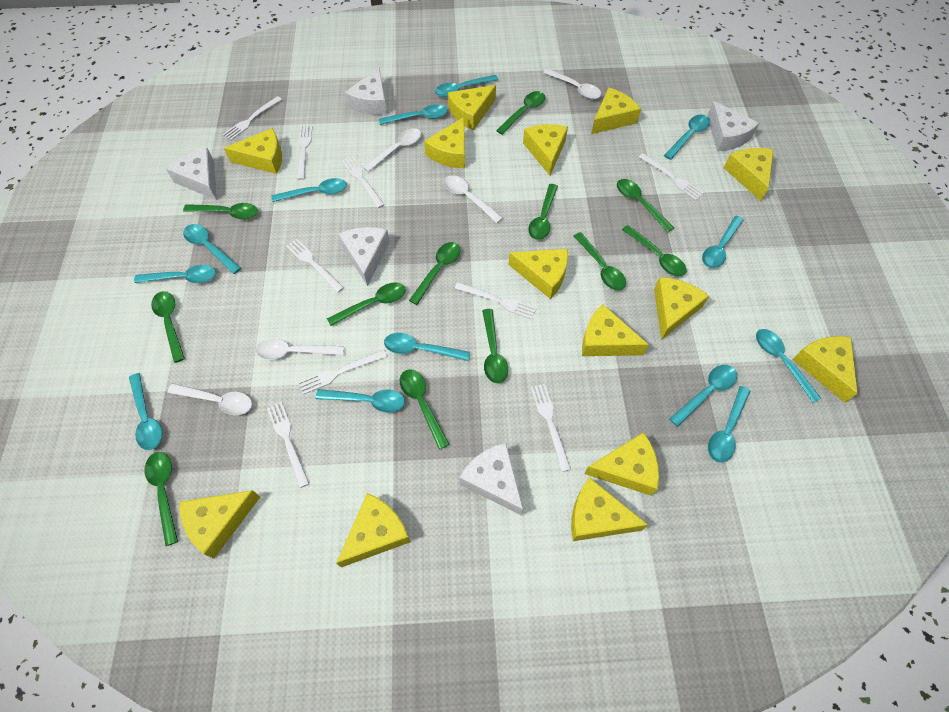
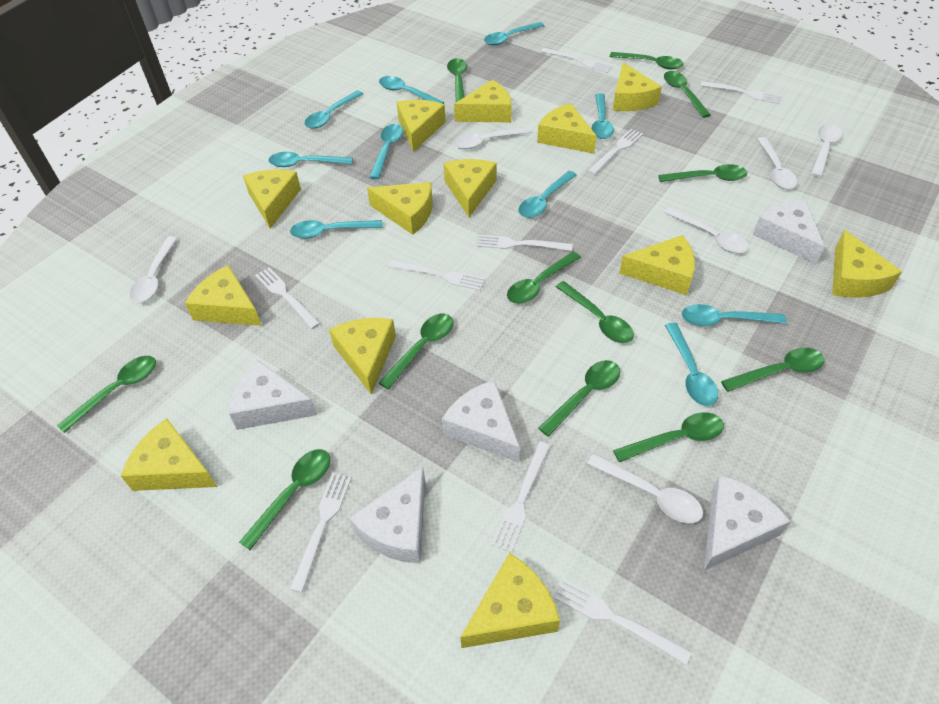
turquoise spoon: [129,373,162,450] [134,265,216,283] [183,224,241,274] [272,178,347,202] [315,389,405,413] [379,104,448,125] [384,333,470,361] [435,75,498,97] [664,115,710,160] [669,365,737,427] [702,216,743,268] [708,386,750,463] [756,329,821,403] = 13 -> [268,152,353,167] [290,220,383,239] [304,90,363,129] [369,124,404,179] [379,76,444,104] [484,22,544,46] [518,171,576,218] [591,93,614,139] [665,323,718,406] [682,304,787,326] = 10
white spoon: [168,383,252,415] [256,339,344,360] [363,128,421,172] [444,175,503,223] [543,68,602,99] = 5 -> [130,236,177,303] [453,127,532,149] [587,453,703,523] [664,207,749,253] [757,137,797,189] [811,124,842,177] = 6
yellow cheese: [179,490,260,559] [224,128,282,174] [336,493,411,567] [424,117,465,168] [448,85,496,130] [508,249,568,299] [523,124,568,176] [571,477,648,541] [582,304,649,356] [585,432,659,496] [591,87,641,134] [654,277,709,340] [724,148,774,201] [792,336,858,403] = 14 -> [121,418,217,491] [185,265,262,326] [243,169,301,229] [329,318,396,395] [367,182,432,235] [397,100,446,152] [443,159,497,217] [454,80,512,122] [460,553,560,648] [537,103,596,154] [613,62,662,111] [619,235,695,295] [832,230,902,298] = 13

